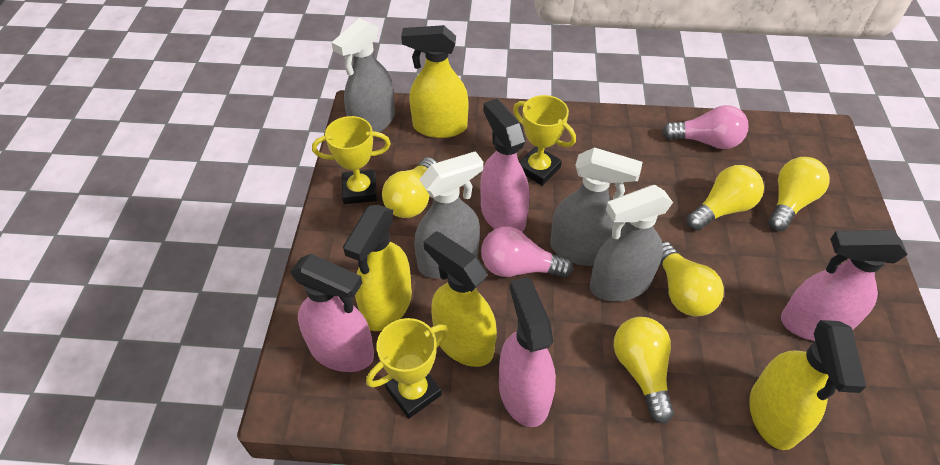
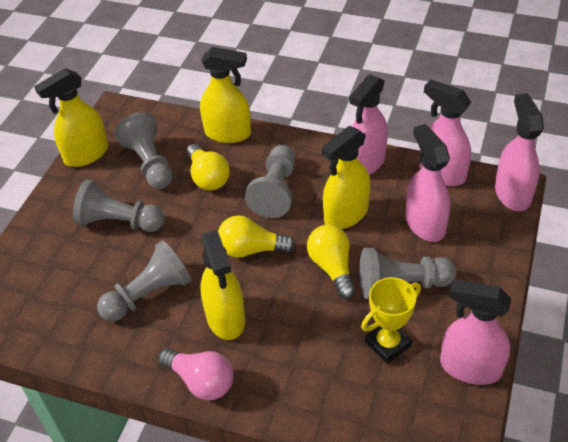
grey pawn: none = 0 -> [73,179,165,232] [97,240,191,321] [115,112,173,189] [245,145,295,218] [359,248,456,299] = 5
grey spray bottle: [331,18,395,132] [414,151,483,278] [550,147,643,266] [590,185,673,302] = 4 -> none = 0
pink light bulb: [481,227,573,278] [662,105,748,149] = 2 -> [158,348,233,400] = 1
pink spray bottle: [291,254,374,372] [480,99,530,232] [499,277,556,427] [781,230,908,341] = 4 -> [349,74,388,175] [405,124,450,242] [419,80,471,186] [440,279,511,385] [495,93,544,211] = 5
yellow light bulb: [382,157,437,218] [614,317,674,424] [660,242,724,317] [687,165,764,231] [768,157,830,231] = 5 -> [187,144,230,191] [218,215,296,258] [307,224,356,299] = 3
yellow trophy: [312,116,391,204] [366,318,448,418] [513,95,576,186] = 3 -> [361,277,421,364] = 1

